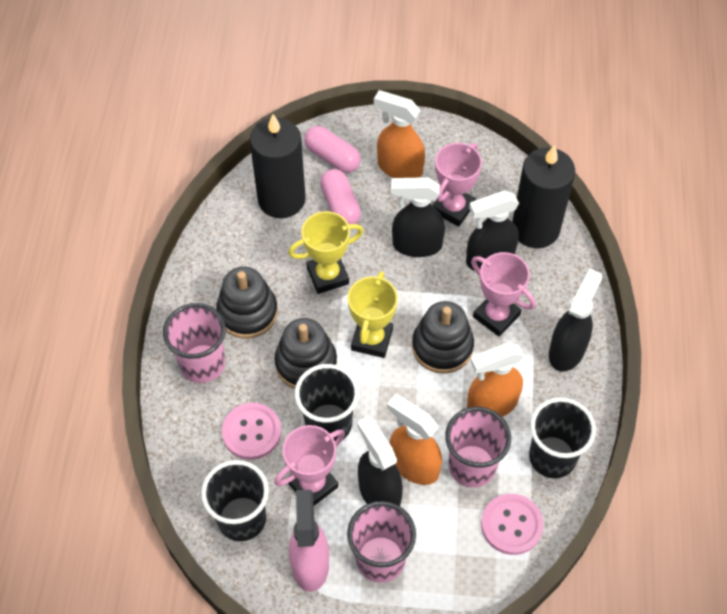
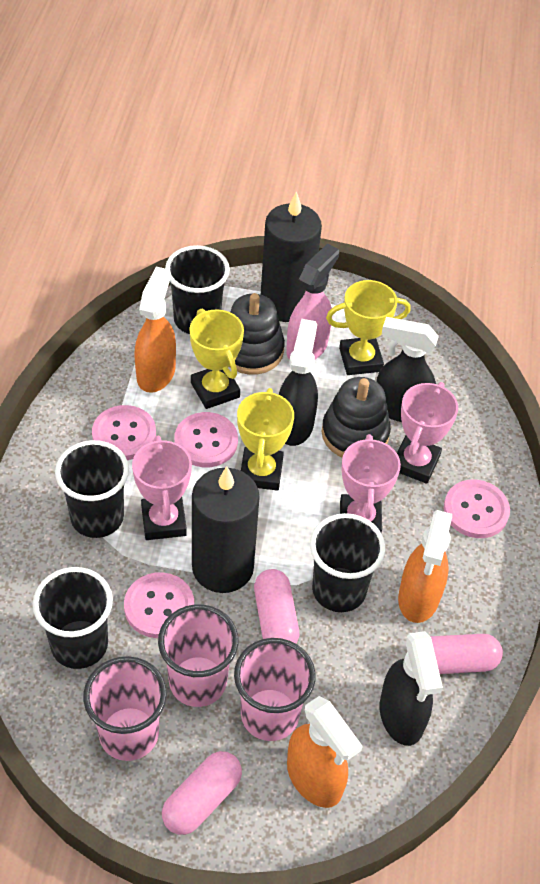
black cup: [201,460,269,541] [295,364,359,441] [529,397,596,478] = 3 -> [33,567,113,669] [55,440,129,538] [165,245,230,334] [310,513,385,612] = 4
black spray bottle: [357,416,403,506] [391,177,445,257] [466,190,519,271] [549,269,602,371] = 4 -> [279,319,318,446] [376,317,439,422] [380,631,443,746] = 3
black stacking toy: [216,267,278,338] [274,318,337,389] [412,301,474,374] = 3 -> [229,293,285,375] [321,377,391,458] = 2
pink button: [222,403,281,460] [481,494,544,555] = 2 -> [92,405,156,460] [124,572,194,638] [174,412,238,467] [444,480,510,538] = 4
pink capsule: [304,126,361,173] [320,169,361,224] = 2 -> [162,751,242,835] [254,569,299,644] [430,634,503,674] = 3
yellow trophy: [288,211,364,294] [348,271,398,358] = 2 -> [189,309,244,409] [237,388,294,491] [326,280,411,375] = 3

